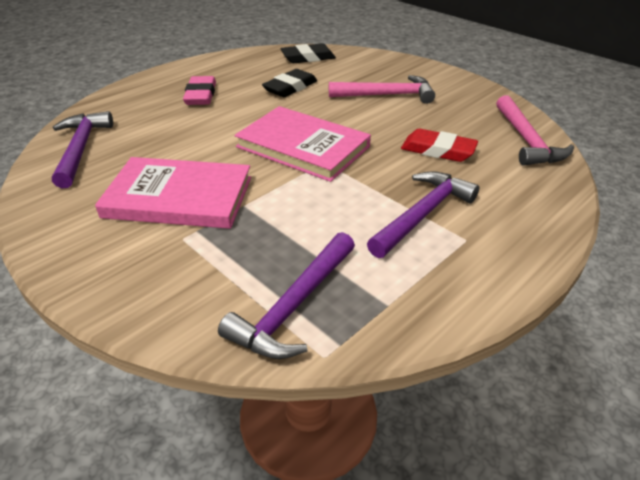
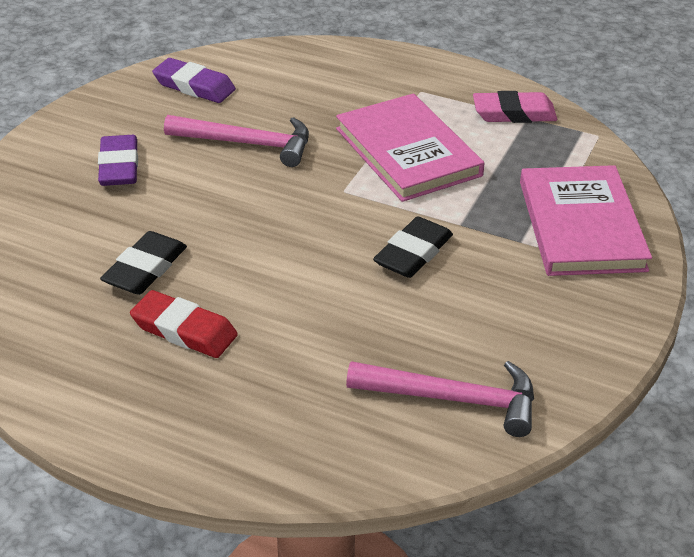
purple eraser: none = 0 -> [98,135,138,186] [152,58,236,103] = 2
purple hammer: [52,111,113,188] [218,232,355,359] [367,171,479,258] = 3 -> none = 0

